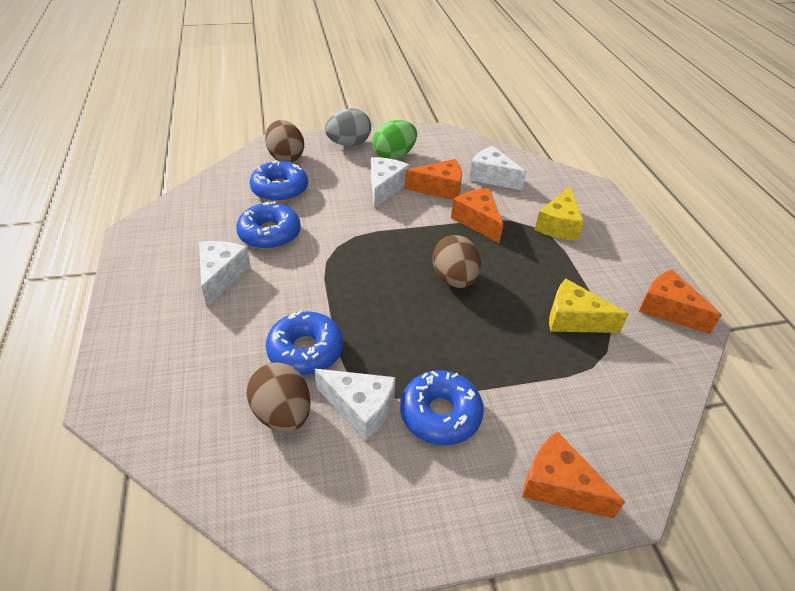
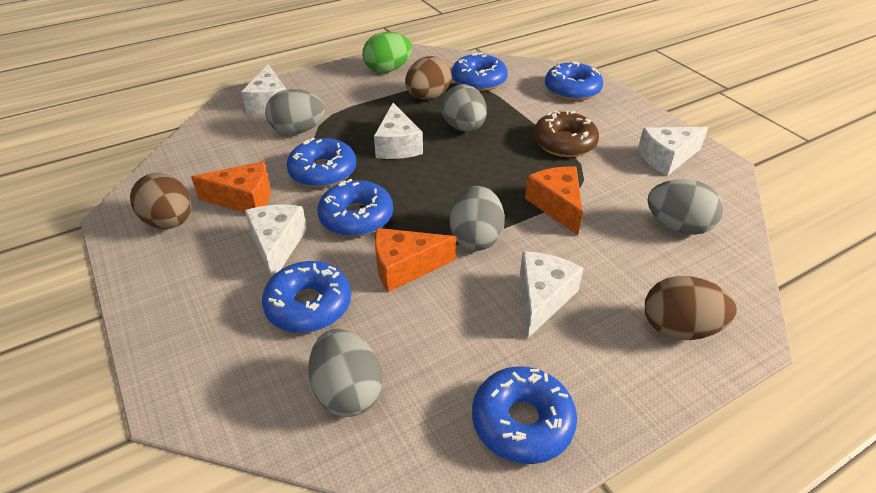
blue donut: [236,201,301,249] [250,160,308,202] [266,310,343,375] [400,370,484,445] = 4 -> [262,261,351,333] [286,138,356,188] [317,179,393,237] [452,52,508,91] [472,366,577,464] [545,62,603,101] = 6
brown donut: none = 0 -> [533,111,599,157] = 1
grey egg: [325,109,371,146] = 1 -> [265,89,325,135] [308,329,383,417] [441,84,487,132] [450,186,505,251] [647,179,723,235] = 5
orange cheese: [405,159,462,200] [451,188,503,243] [522,432,625,518] [639,270,722,334] = 4 -> [191,161,271,213] [375,228,456,292] [525,166,583,235] = 3
white cheese: [199,241,251,307] [315,369,396,441] [371,157,410,208] [469,146,526,190] = 4 -> [241,65,287,114] [245,205,307,278] [374,103,423,159] [520,251,584,339] [637,127,708,176] = 5
yellow cheese: [535,187,584,241] [549,279,628,333] = 2 -> none = 0

